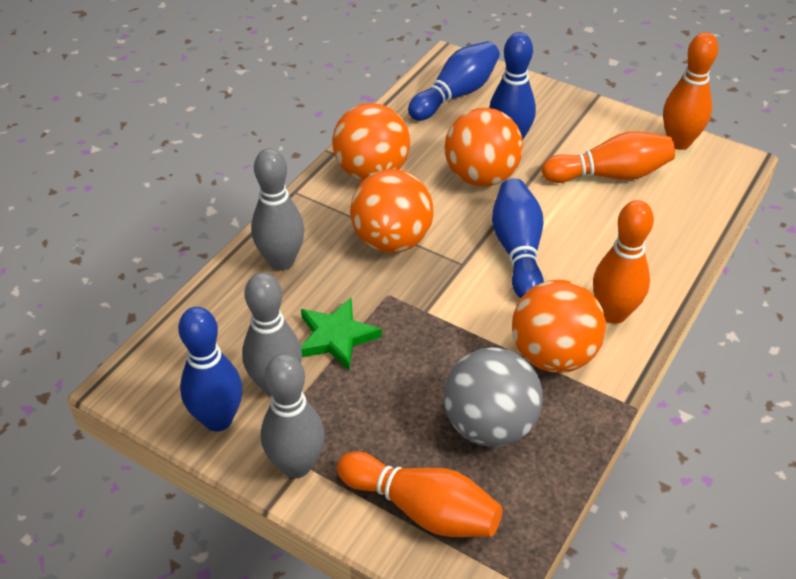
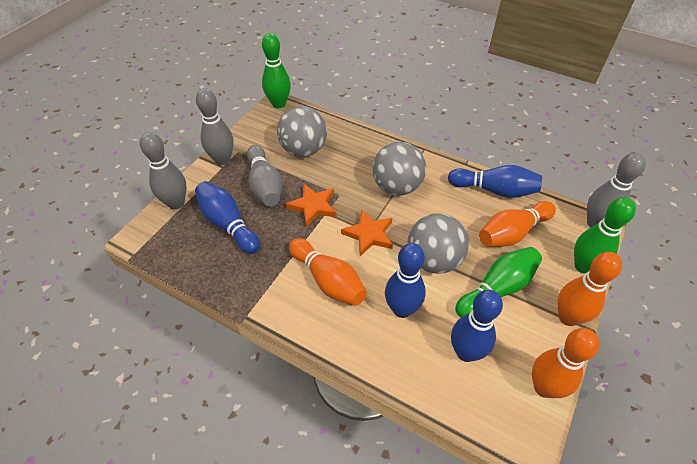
green bowling pin: none = 0 -> [262,33,291,108] [455,247,542,317] [574,197,636,274] = 3
green star: [301,298,382,370] = 1 -> none = 0
grey ball: [444,347,543,447] = 1 -> [277,106,327,157] [372,142,426,196] [407,213,469,274] = 3
grey bowling pin: [242,272,302,397] [251,148,305,271] [261,353,325,478] = 3 -> [140,132,187,210] [196,88,234,165] [247,145,282,206] [587,153,646,227] = 4
orange ball: [332,103,410,180] [350,169,433,253] [445,108,523,187] [512,280,606,373] = 4 -> none = 0
orange star: none = 0 -> [286,184,337,227] [341,209,393,256] = 2

